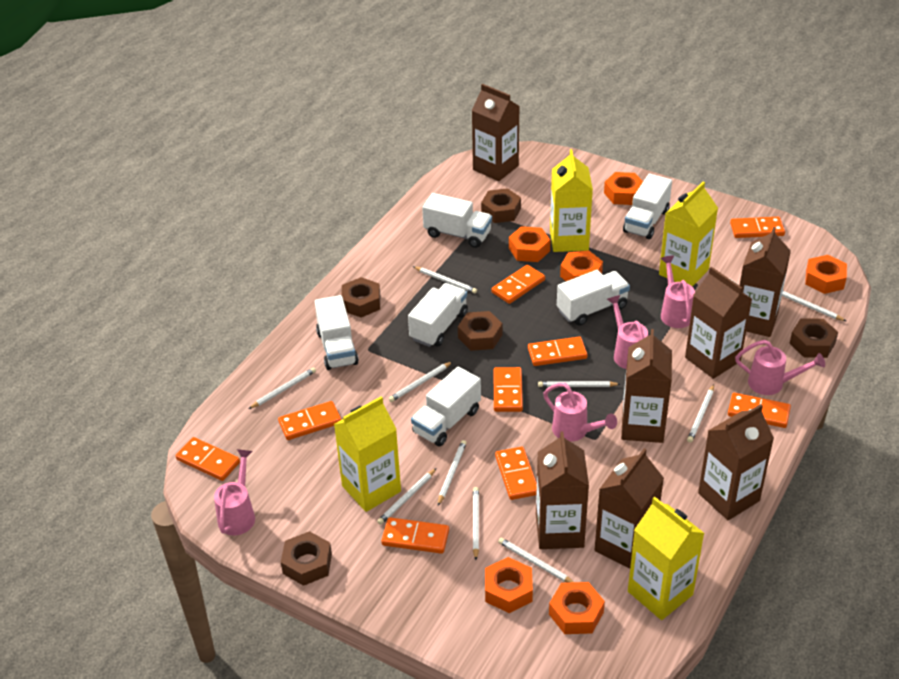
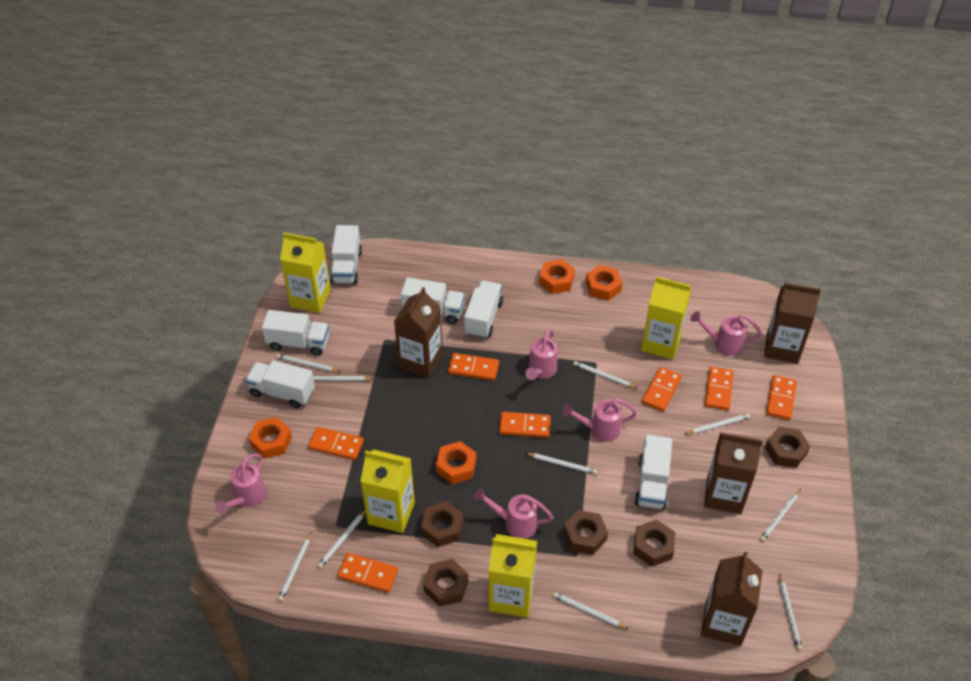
brown carton: [472,84,520,181] [536,431,589,549] [595,448,664,569] [621,329,672,443] [685,267,752,379] [698,404,774,520] [739,227,791,337] = 7 -> [394,287,443,378] [701,552,762,646] [704,432,763,514] [764,283,821,364] = 4
orange domino: [176,437,240,481] [278,401,342,440] [381,517,449,554] [491,265,545,304] [494,367,523,412] [495,447,537,500] [528,336,588,366] [728,393,791,428] [730,217,785,238] = 9 -> [308,427,364,460] [337,553,398,593] [448,353,499,381] [499,412,551,438] [642,367,682,412] [705,366,734,410] [766,375,797,420] = 7
orange nut: [485,557,533,613] [509,226,550,262] [549,582,605,634] [560,250,603,281] [604,172,643,205] [805,255,847,294] = 6 -> [249,417,292,459] [436,441,476,484] [539,259,575,294] [586,265,622,301] = 4

